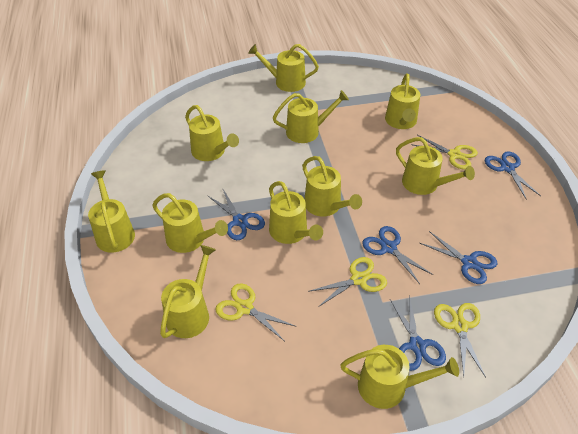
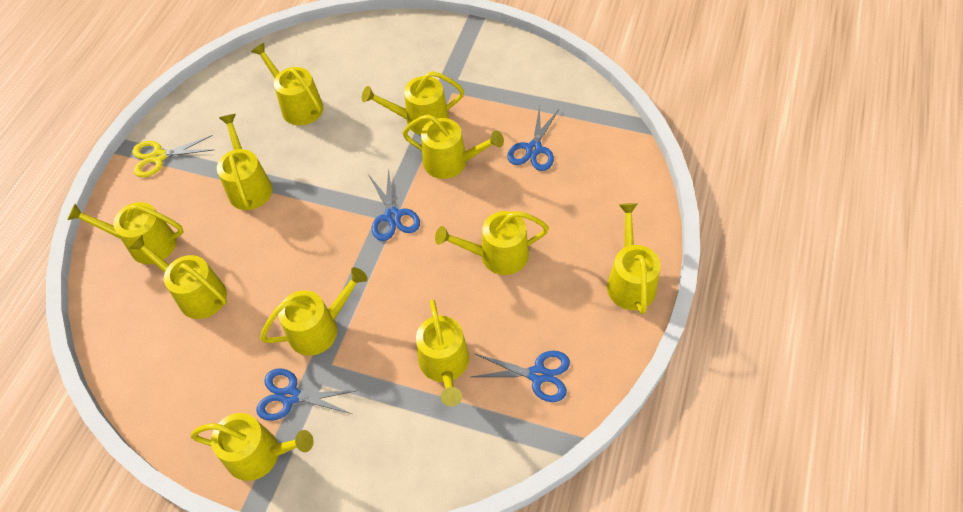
blue scissors: [208,189,265,240] [362,226,433,284] [390,295,446,371] [420,231,497,284] [485,151,541,200] = 5 -> [256,368,358,421] [368,168,420,241] [471,351,570,402] [507,105,559,171] = 4
yellow scissors: [215,284,297,341] [308,257,387,307] [411,135,478,170] [434,303,486,378] = 4 -> [133,135,213,177] = 1

